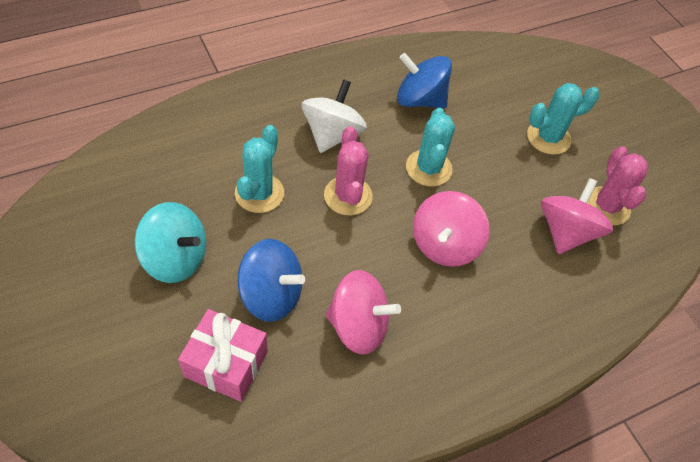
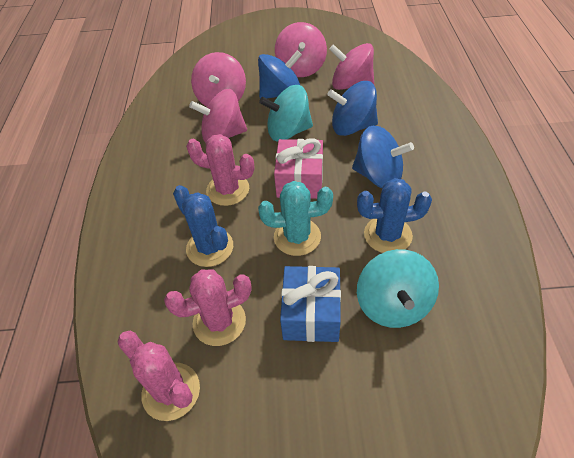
blue cactus: none = 0 -> [173,185,233,267] [357,178,432,253] = 2
blue gift: none = 0 -> [280,266,341,342] = 1
blue spinning top: [237,239,305,322] [397,53,452,108] = 2 -> [258,50,302,99] [327,81,378,136] [352,126,414,188] = 3
pink cactus: [324,126,373,216] [587,146,648,226] = 2 -> [117,331,200,421] [164,269,252,346] [186,134,254,206] = 3
pink spinning top: [325,270,401,355] [413,191,490,267] [541,178,613,254] = 3 -> [189,89,247,143] [191,52,246,107] [275,22,327,77] [329,43,374,90] = 4
turquoise cactus: [235,125,284,213] [406,108,455,186] [527,83,599,155] = 3 -> [258,181,333,256] = 1
turquoise spinning top: [135,202,206,283] = 1 -> [259,85,313,141] [357,249,439,328] = 2
white spinning top: [301,79,367,153] = 1 -> none = 0

